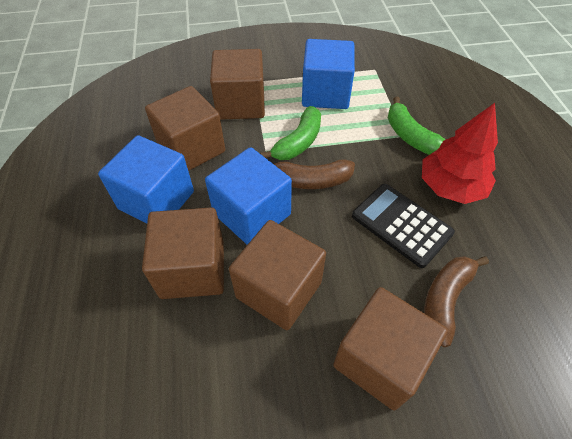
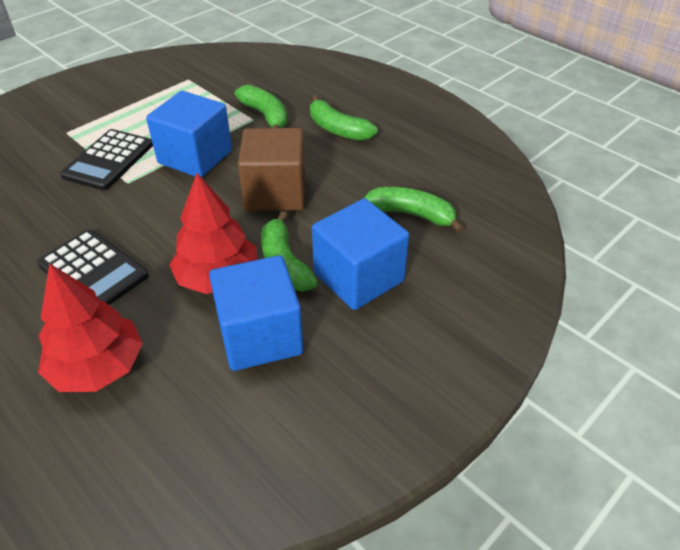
black calculator: [352,184,455,268] = 1 -> [37,230,149,305] [60,129,153,191] = 2
brown banana: [274,159,355,189] [424,256,489,347] = 2 -> none = 0
brown cube: [142,207,224,299] [145,86,225,171] [210,49,265,120] [229,220,326,330] [333,287,448,411] = 5 -> [238,128,305,211] = 1
green banana: [260,106,321,160] [387,97,445,155] = 2 -> [235,85,288,128] [261,211,318,291] [310,95,377,141] [363,187,464,233] = 4
red tree: [422,103,498,204] = 1 -> [38,263,143,392] [169,173,257,294] = 2

